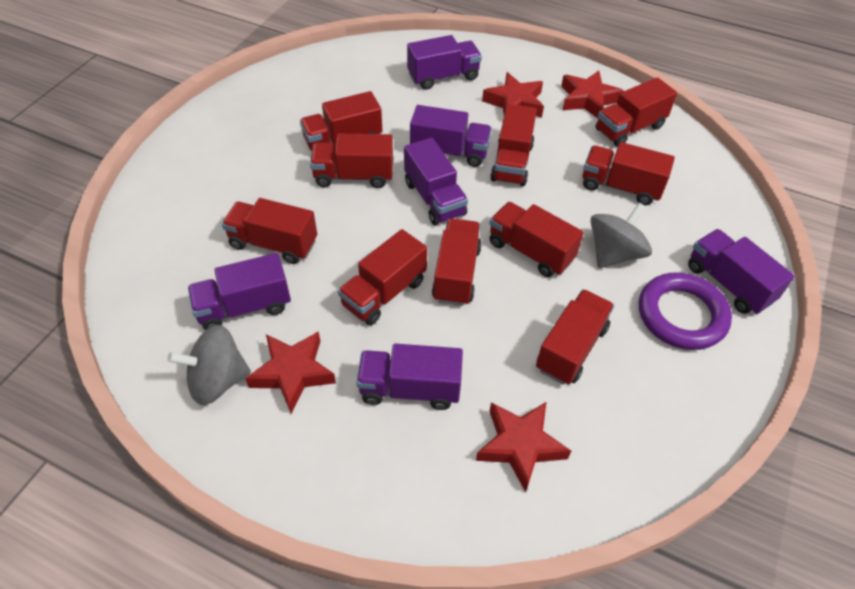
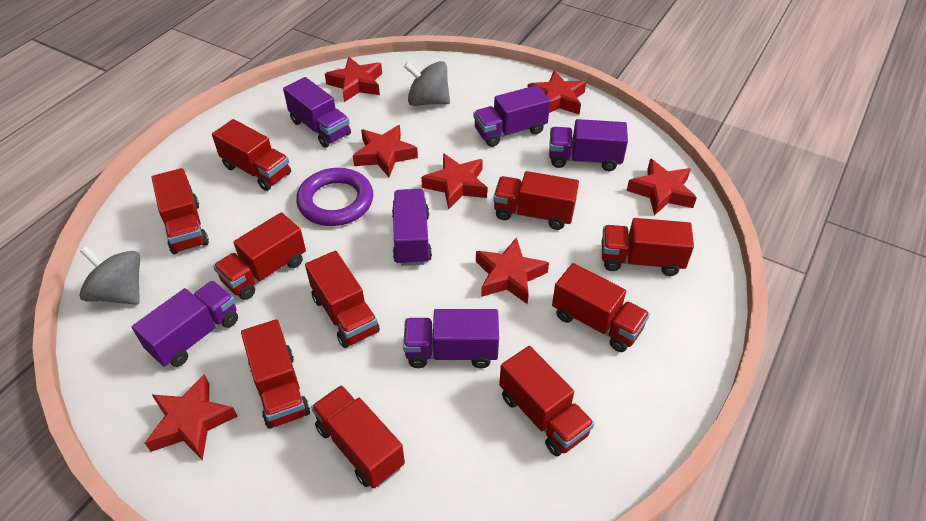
red star: [245,331,336,413] [476,402,571,492] [482,72,544,118] [561,70,624,119] = 4 -> [145,374,238,460] [325,57,382,102] [353,125,418,177] [421,153,487,209] [476,237,549,304] [527,70,586,115] [626,158,697,216] = 7

